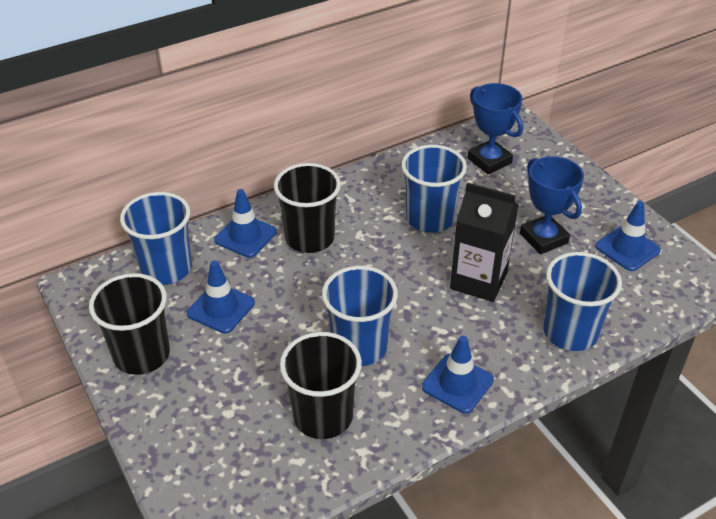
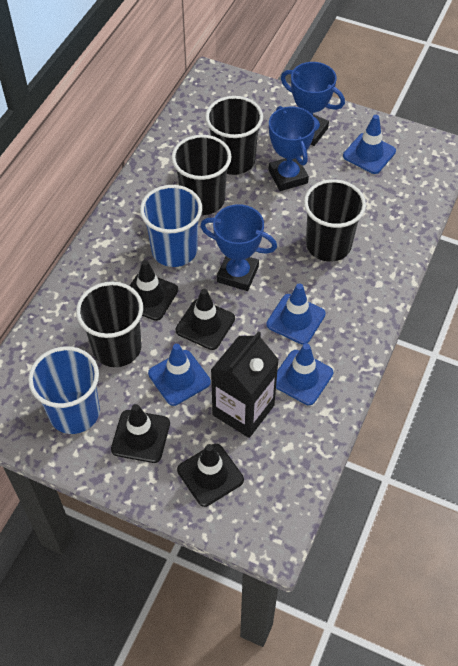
black cup: [89,273,170,375] [274,163,341,253] [280,332,362,439] = 3 -> [76,282,143,367] [171,135,231,215] [205,96,263,175] [304,179,366,262] = 4
black traffic cone: none = 0 -> [111,404,170,463] [130,260,178,321] [176,289,235,350] [177,444,244,507] = 4
blue cup: [120,192,192,285] [322,266,398,366] [401,145,467,233] [543,252,622,351] = 4 -> [28,346,100,434] [140,185,202,267] = 2
blue trophy: [468,83,523,174] [520,156,584,254] = 2 -> [200,204,277,291] [268,106,316,191] [281,62,345,146] = 3

